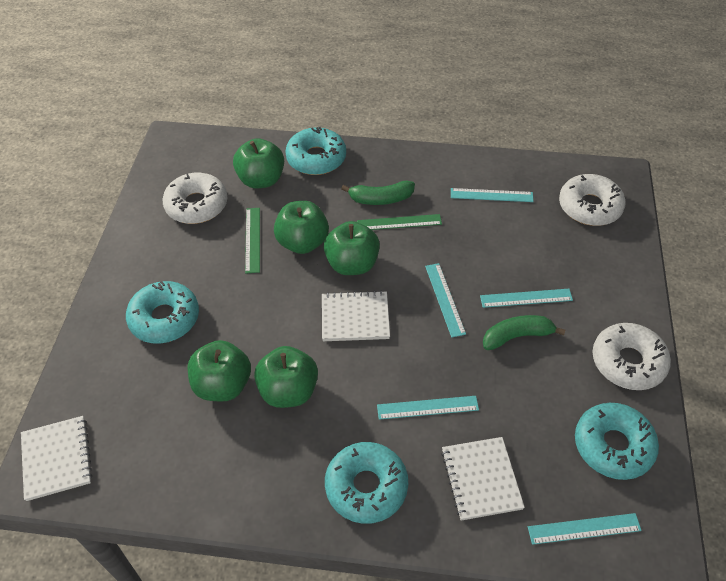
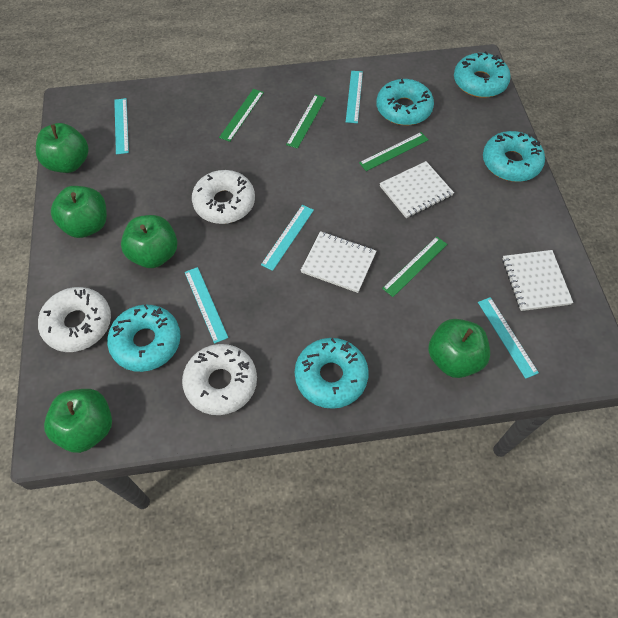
green banana: [341,180,415,205] [483,315,565,350] = 2 -> none = 0
green ruler: [245,208,260,273] [357,214,442,230] = 2 -> [219,89,264,142] [286,95,326,149] [359,132,429,171] [382,236,447,297] = 4
turquoise donut: [126,281,199,344] [285,127,346,175] [325,442,408,524] [575,403,659,480] = 4 -> [107,304,181,372] [295,338,369,409] [376,79,434,125] [454,51,511,98] [483,131,545,182] = 5

